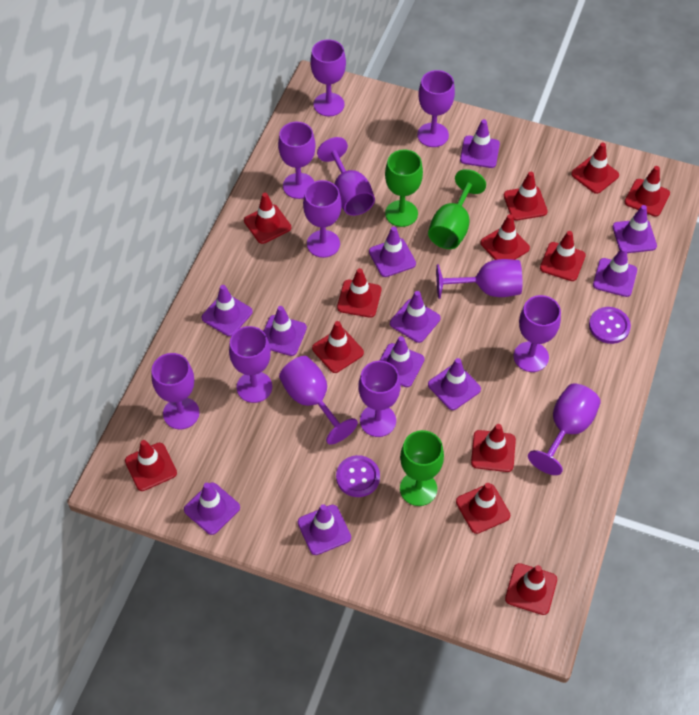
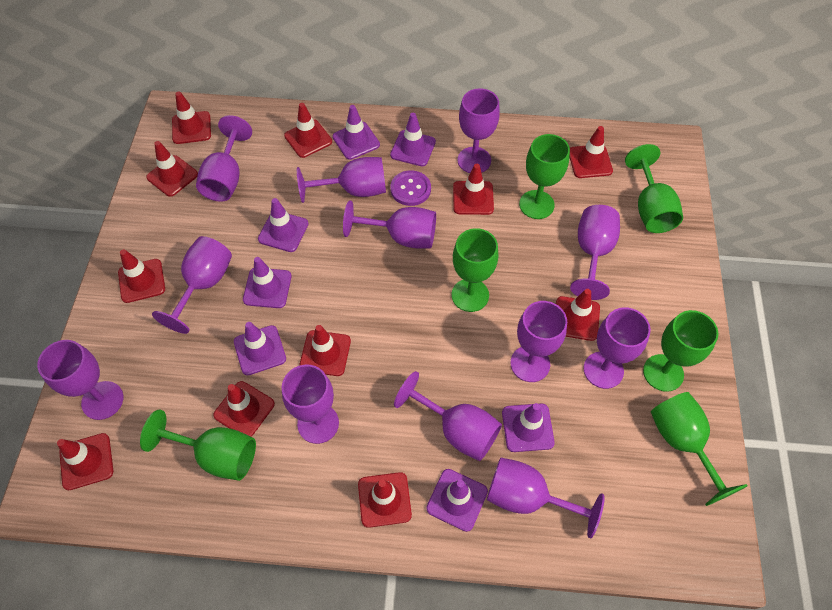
green goblet: [385,149,423,227] [400,430,444,506] [428,169,486,249] = 3 -> [140,409,256,481] [452,228,498,312] [519,134,570,219] [625,144,683,233] [643,310,719,392] [651,392,747,506] = 6
purple button: [336,455,380,497] [589,307,631,344] = 2 -> [390,170,431,206] = 1
purple traffic cone: [184,483,240,535] [202,285,253,336] [263,306,307,356] [298,504,351,555] [369,227,416,277] [379,336,424,387] [390,291,441,343] [428,358,481,410] [460,119,500,168] [593,247,637,297] [613,205,657,253] = 11 -> [234,322,286,375] [243,257,292,308] [258,198,309,252] [333,105,380,160] [390,113,436,166] [426,469,488,532] [502,403,555,452] = 7
red traffic cone: [125,440,177,491] [244,193,291,244] [312,321,364,373] [337,268,381,318] [456,483,510,534] [471,424,516,472] [480,214,530,260] [504,172,548,221] [505,563,557,615] [540,231,586,281] [571,142,619,194] [625,166,670,217] = 12 -> [57,433,113,490] [118,249,165,303] [146,141,198,197] [172,91,211,144] [213,381,275,437] [284,103,332,158] [299,325,351,376] [358,472,412,528] [453,164,494,215] [556,289,600,341] [569,126,613,178] = 11

